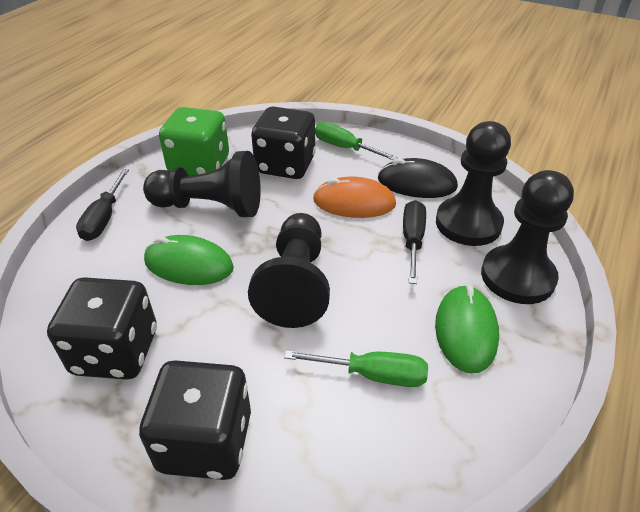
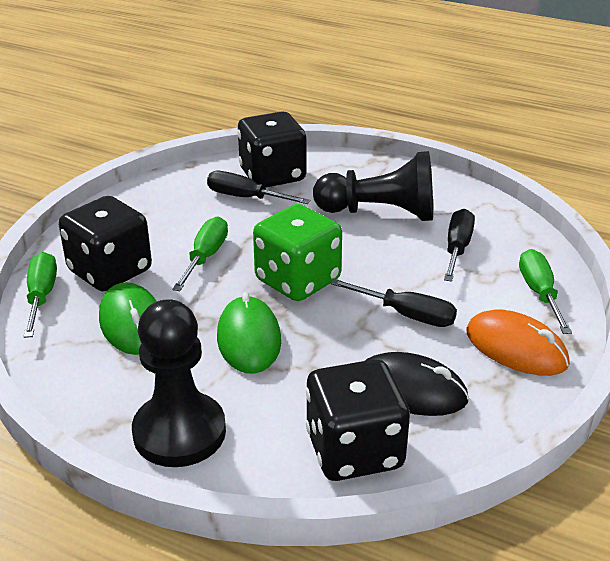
black pawn: [143,151,261,217] [248,213,330,328] [436,121,511,246] [481,170,574,304] = 4 -> [132,299,226,467] [313,151,433,221] = 2
black screwdriver: [76,169,129,241] [403,200,426,284] = 2 -> [207,171,310,204] [330,279,457,327] [444,209,475,282] = 3
green screwdriver: [284,350,428,387] [315,122,398,161] = 2 -> [23,252,57,338] [172,216,228,291] [519,249,572,334] = 3

